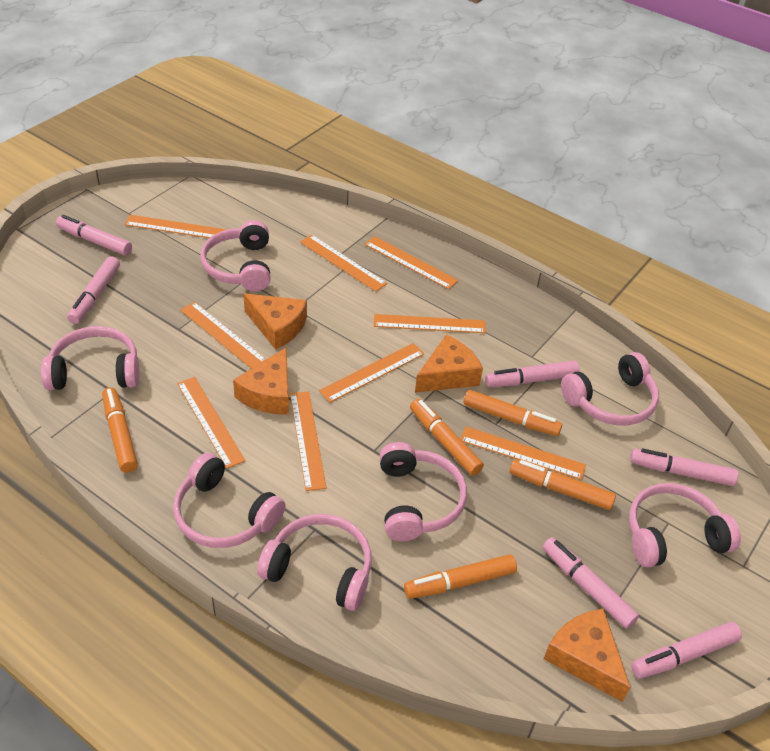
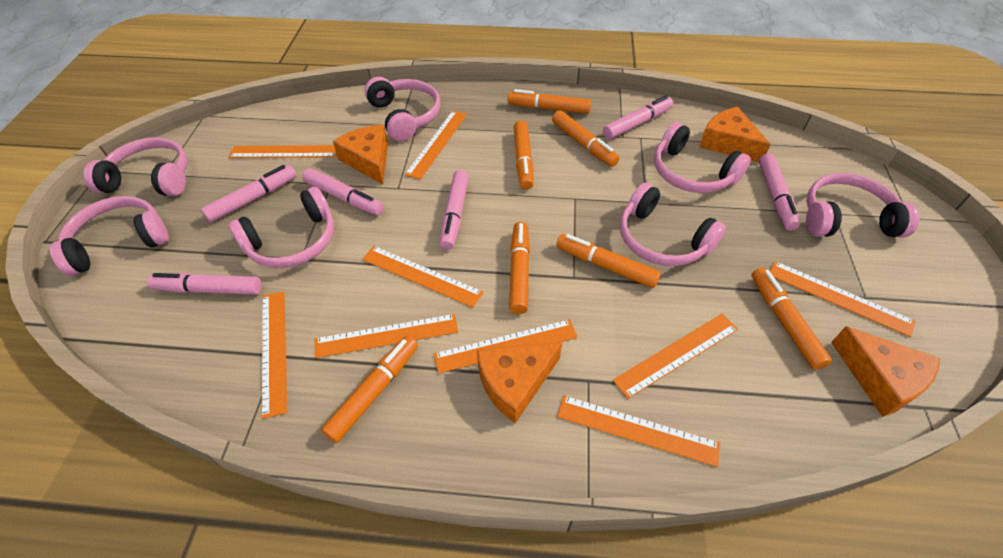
orange marker: [102,387,138,473] [404,554,517,599] [410,399,484,476] [464,390,562,436] [509,459,616,510] = 5 -> [321,336,418,443] [508,89,591,114] [509,222,530,314] [514,120,533,190] [552,110,619,167] [556,234,661,288] [752,268,832,370] = 7

